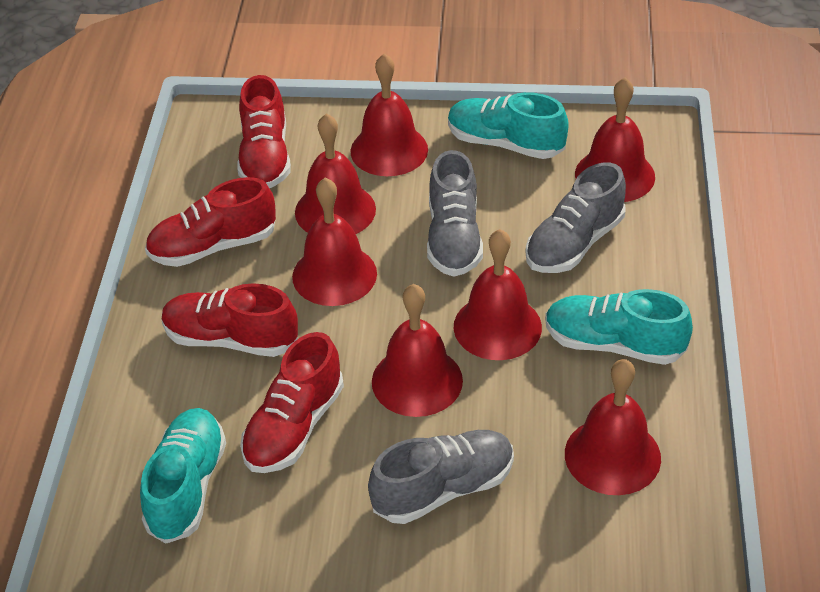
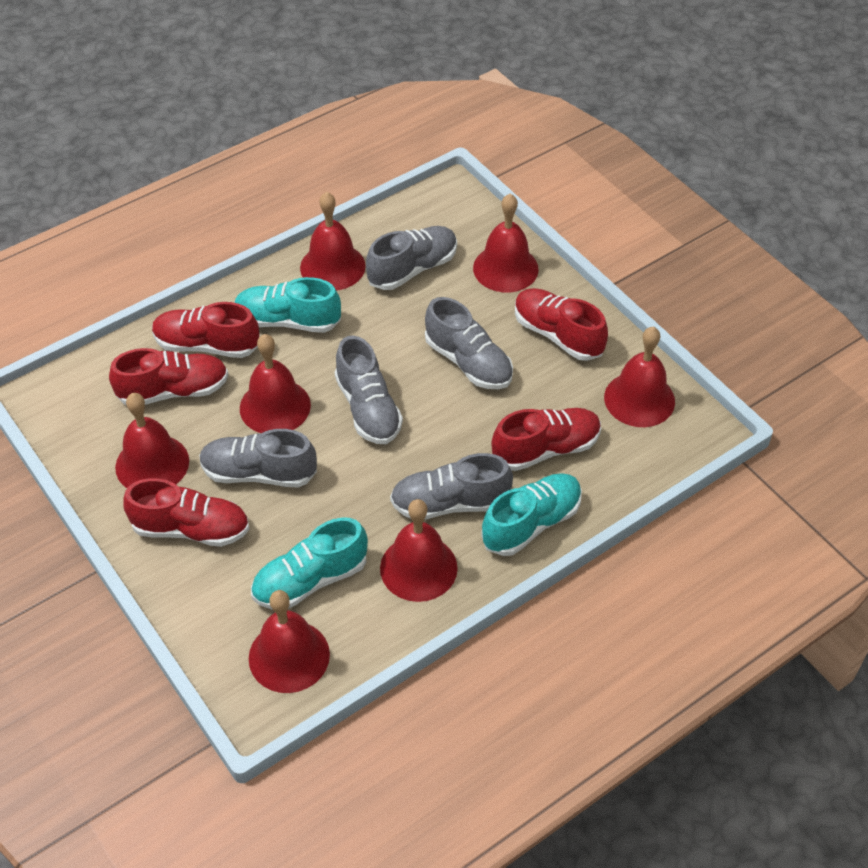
grey shoe: [368,430,514,524] [427,150,483,276] [526,162,626,273] = 3 -> [199,429,317,488] [335,336,403,444] [366,226,457,290] [390,453,513,520] [425,297,513,389] = 5
red shoe: [145,177,276,267] [162,283,298,357] [237,75,291,188] [240,332,344,473] = 4 -> [109,348,229,405] [123,478,249,547] [152,302,259,358] [491,408,601,471] [515,288,608,361] = 5

